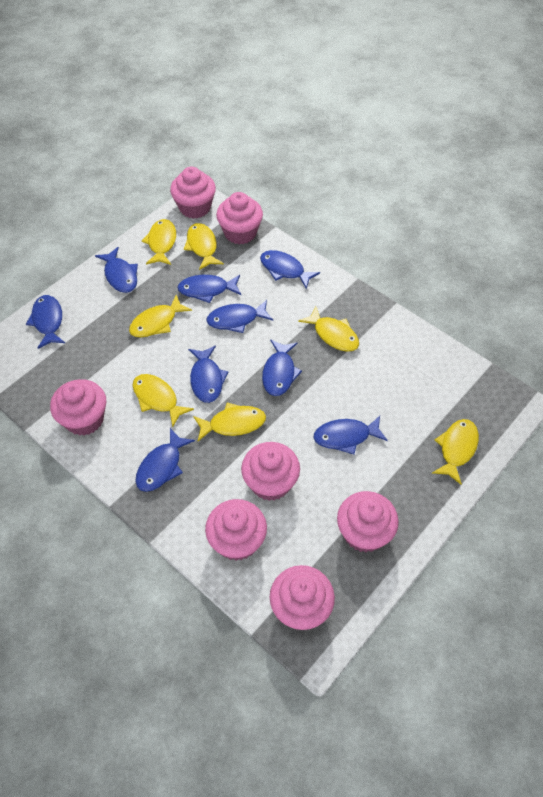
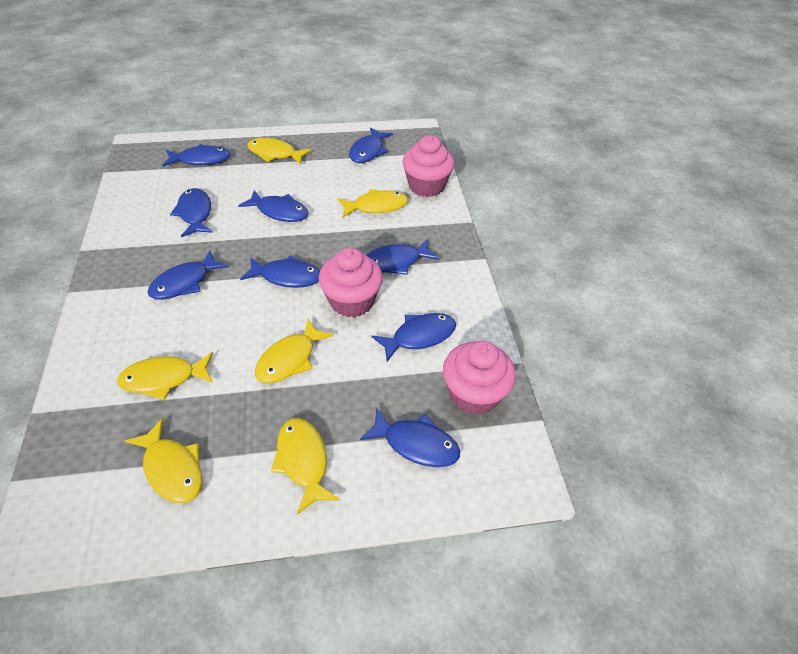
pink cupcake: [50,379,106,436] [170,167,216,218] [205,499,267,561] [216,192,263,244] [241,442,300,501] [270,565,335,630] [337,491,399,552] = 7 -> [319,248,383,317] [402,135,454,197] [443,341,516,415] = 3
yellow fish: [129,295,192,338] [132,374,194,427] [142,219,176,265] [184,223,224,270] [193,403,266,441] [298,307,359,352] [432,419,479,485] = 7 -> [117,352,213,400] [125,418,202,503] [247,138,312,165] [255,319,334,383] [271,418,340,515] [338,189,408,217] = 6

